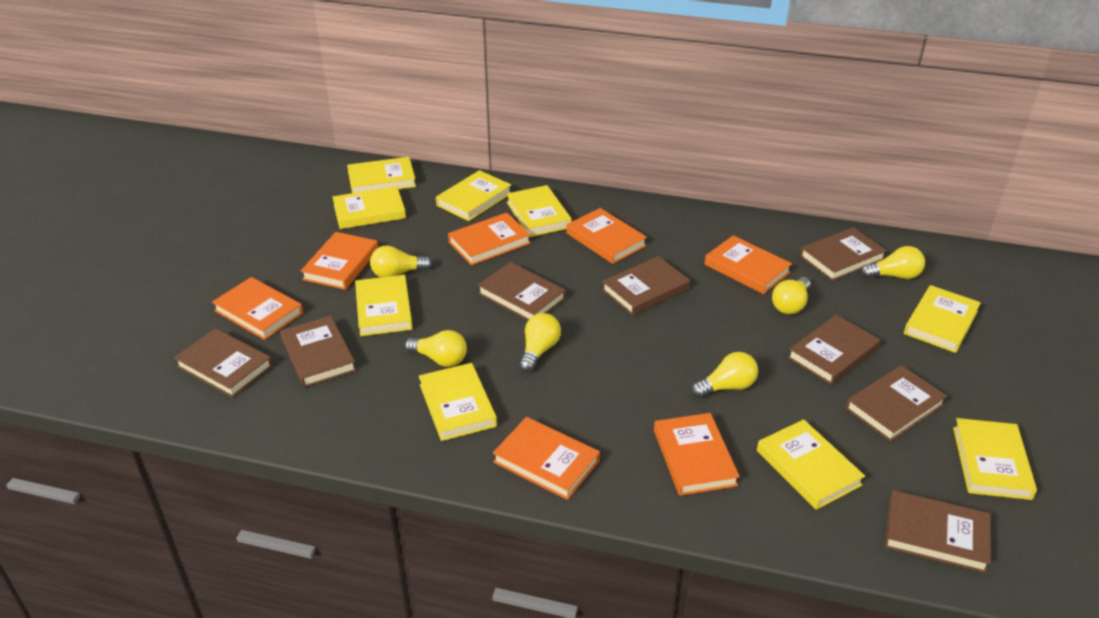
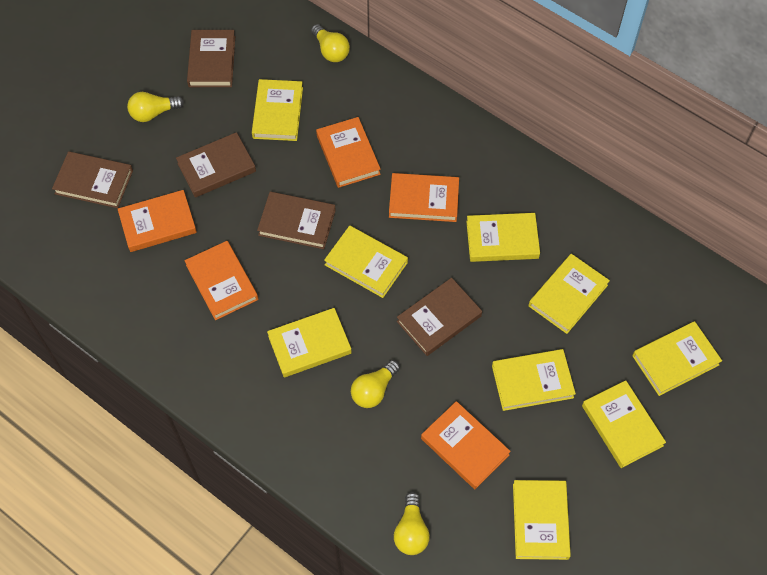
brown book: [174,328,273,398] [280,316,356,388] [478,262,566,320] [602,256,690,316] [787,315,880,385] [800,227,887,281] [845,365,947,442] [885,490,991,573] = 8 -> [52,151,133,208] [176,132,256,197] [187,30,235,87] [257,192,336,249] [397,278,482,356] = 5
orange book: [212,277,303,340] [301,232,378,290] [448,213,531,265] [493,417,600,500] [566,208,647,264] [654,413,740,496] [705,235,792,294] = 7 -> [118,190,197,252] [185,241,258,320] [316,117,381,188] [389,173,459,222] [421,401,511,489] = 5
yellow light bulb: [370,246,432,277] [405,330,467,367] [519,313,561,372] [692,352,758,398] [772,277,810,314] [861,246,925,279] = 6 -> [127,92,184,122] [311,24,350,62] [351,360,400,408] [394,492,430,555] = 4

